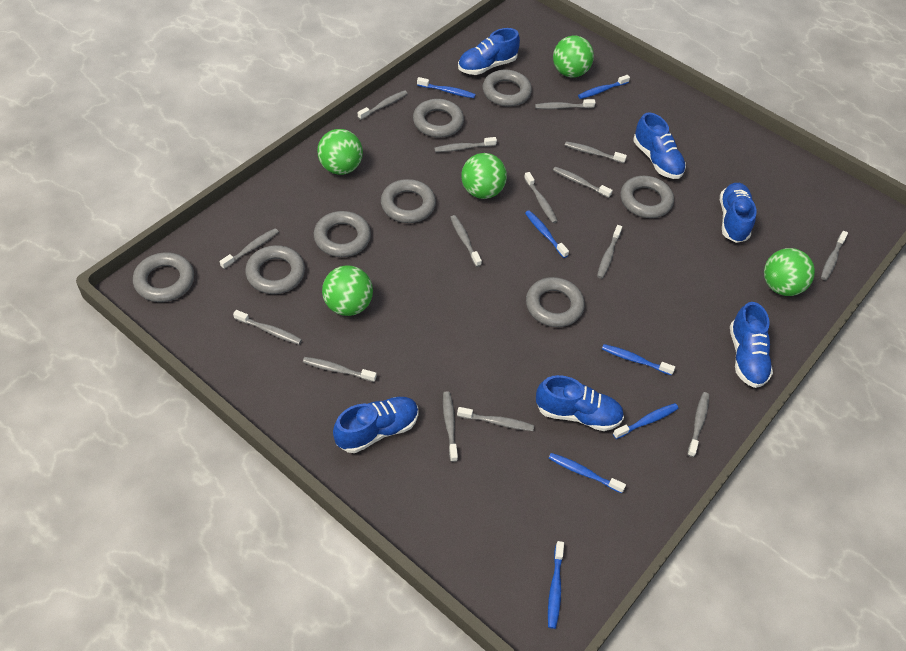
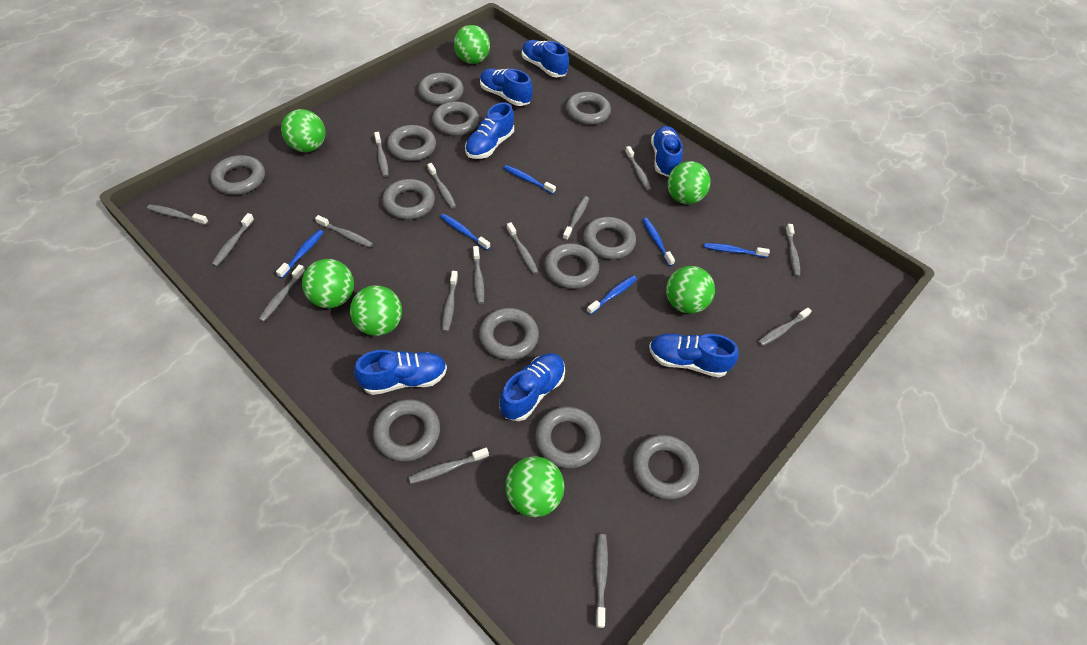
blue shoe: [333,397,419,453] [458,28,520,75] [536,375,624,431] [634,112,686,179] [720,183,757,243] [730,302,773,388] = 6 -> [354,350,447,395] [465,102,514,159] [480,68,532,106] [499,353,565,421] [522,40,569,77] [649,334,739,377] [651,126,683,177] = 7
blue toothbrush: [417,77,476,98] [525,210,569,258] [548,453,626,493] [548,541,564,629] [578,75,630,99] [602,344,675,375] [613,403,679,439] = 7 -> [276,230,324,278] [441,214,490,250] [504,165,556,194] [587,275,637,315] [642,218,675,266] [704,243,770,258] = 6
green ball: [317,129,363,175] [322,265,373,316] [461,153,507,199] [553,36,594,78] [764,248,815,296] = 5 -> [281,109,325,152] [302,259,354,308] [350,285,402,336] [454,25,490,64] [505,456,564,517] [666,266,715,314] [667,161,711,204] = 7
grey ring: [133,252,194,302] [245,245,305,294] [314,211,371,257] [381,179,436,223] [413,99,464,138] [483,70,532,107] [526,277,585,327] [621,176,674,218] = 8 -> [210,155,265,195] [373,399,440,462] [382,179,435,220] [387,125,436,161] [418,73,464,105] [432,101,479,136] [479,308,539,360] [535,407,601,469] [544,243,599,289] [566,92,611,125] [583,217,636,260] [633,435,699,499] = 12

